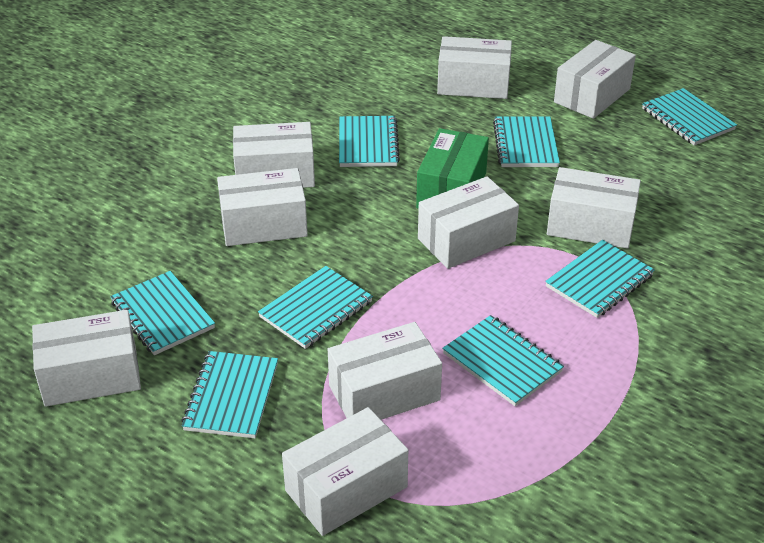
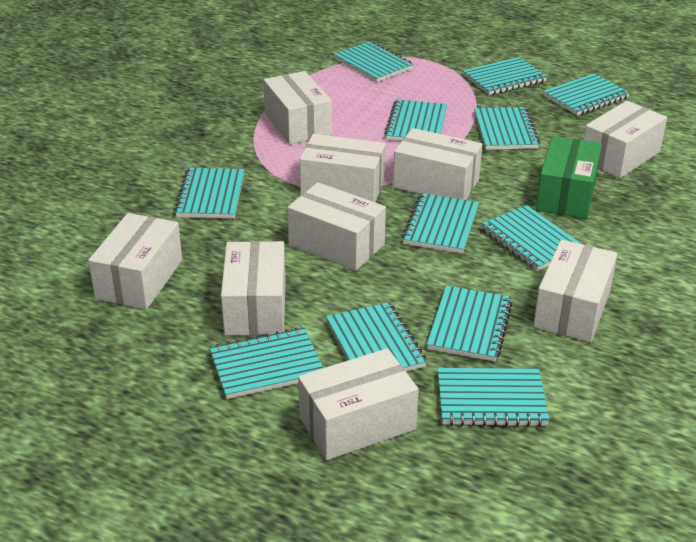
turquoise notebook: [110,271,215,355] [181,351,278,438] [258,266,373,349] [339,116,400,167] [442,315,564,406] [493,116,560,167] [545,240,655,318] [642,88,737,146] = 8 -> [174,168,244,218] [209,328,323,399] [326,302,427,371] [334,41,414,82] [384,99,447,141] [402,193,479,254] [427,286,513,361] [438,368,549,427] [463,57,547,95] [474,107,540,150] [481,205,581,271] [543,73,630,116] = 12

